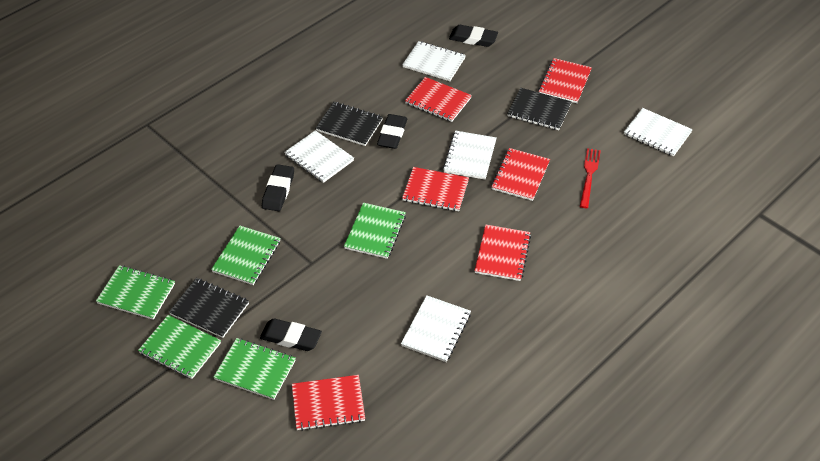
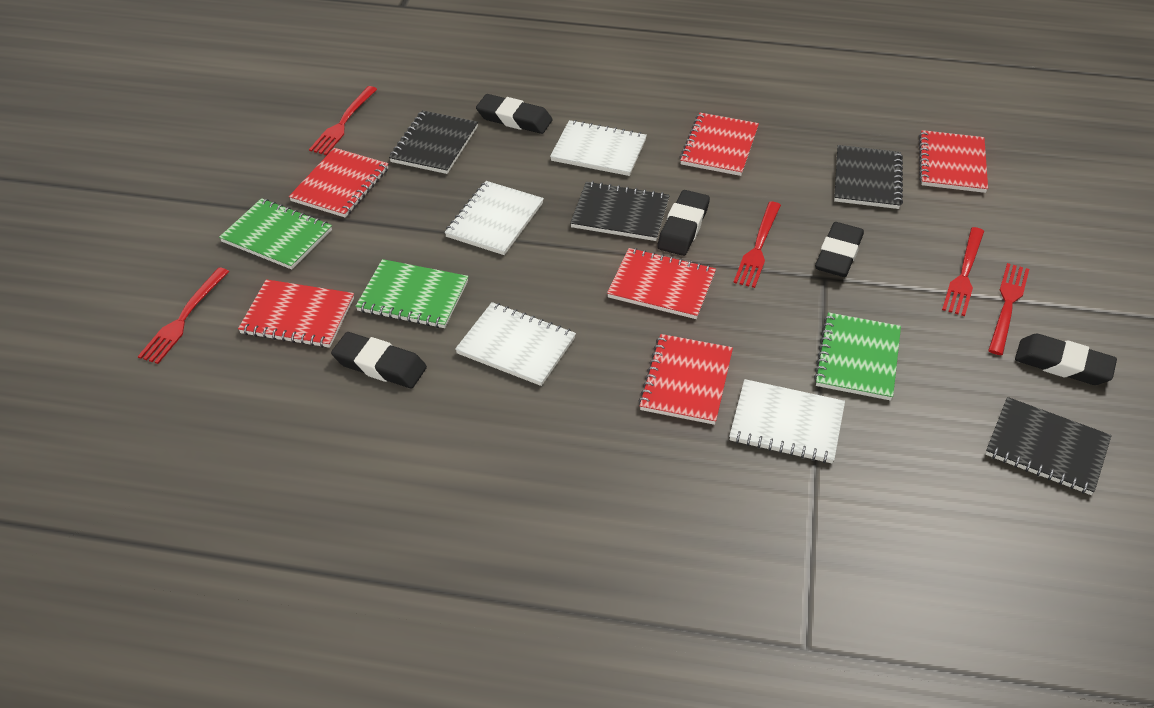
black eraser: [260,319,322,351] [262,164,294,211] [377,114,408,149] [449,25,498,47] = 4 -> [331,332,427,388] [476,94,553,134] [657,190,710,256] [815,222,864,277] [1015,333,1117,385] = 5
black notebook: [169,278,249,338] [316,102,383,146] [507,88,572,130] = 3 -> [389,110,478,174] [570,181,670,241] [834,145,903,209] [986,397,1112,495] = 4
green notebook: [96,265,175,320] [138,315,221,379] [211,226,281,285] [213,338,296,400] [344,203,406,259] = 5 -> [219,198,332,269] [355,259,468,328] [814,312,901,401] = 3
red fork: [580,148,601,208] = 1 -> [138,267,229,364] [309,86,377,155] [734,202,781,288] [942,227,984,316] [988,263,1029,355] = 5
white notebook: [284,130,354,183] [401,295,471,362] [402,41,466,81] [443,131,497,180] [624,108,693,157] = 5 -> [445,181,544,255] [455,302,576,386] [550,120,647,176] [729,379,845,463] = 4

